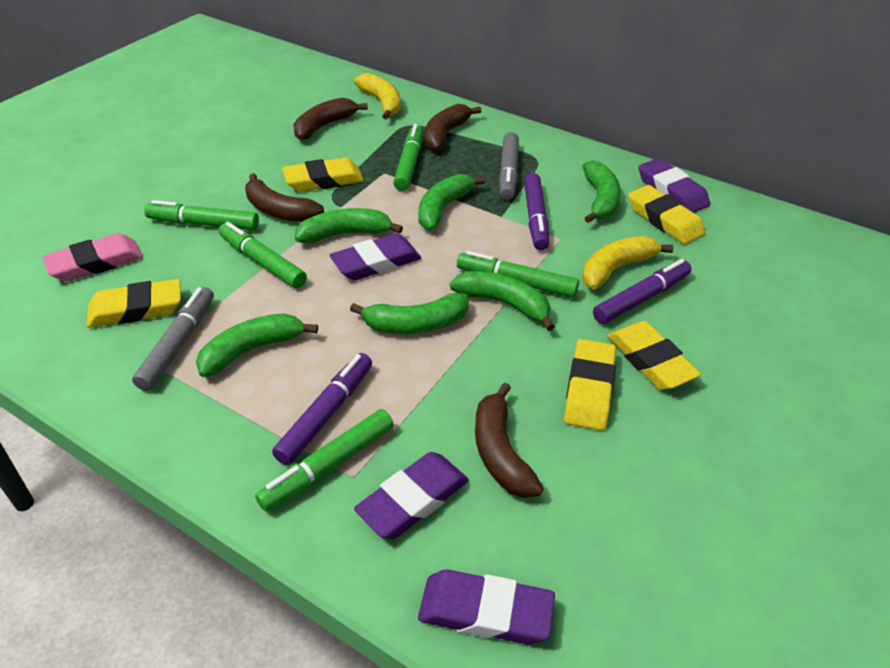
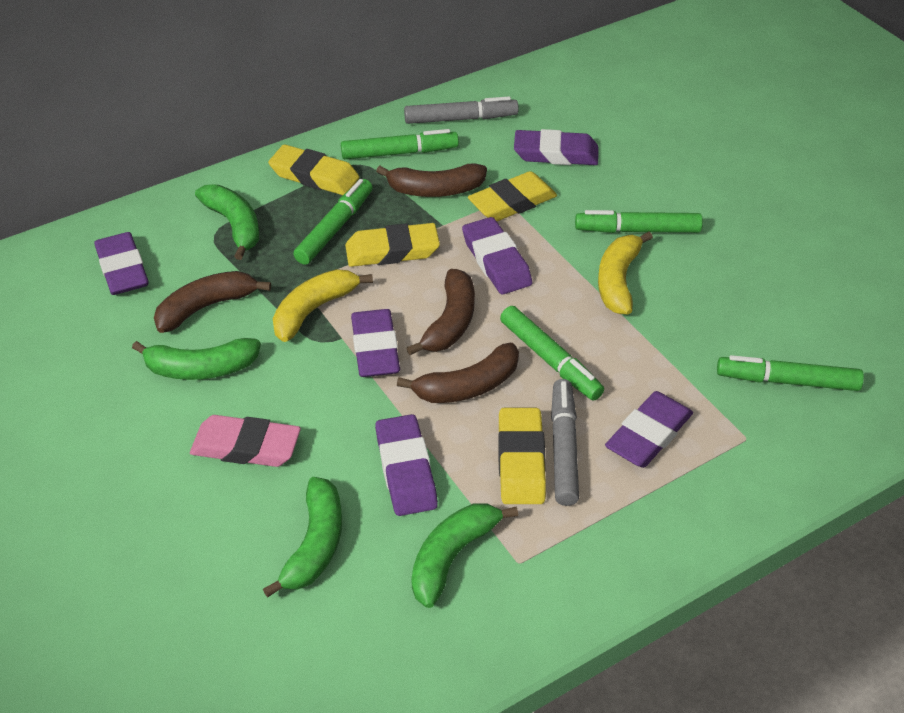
green banana: [196,313,318,377] [295,208,403,244] [350,293,469,334] [418,174,486,230] [450,271,555,331] [582,160,621,223] = 6 -> [132,338,261,380] [195,184,259,260] [263,477,342,598] [411,503,518,608] = 4
purple eraser: [330,234,421,281] [354,452,469,539] [418,569,555,644] [638,158,710,213] = 4 -> [94,232,148,295] [351,309,400,377] [375,414,438,516] [462,217,532,294] [514,129,598,165] [605,391,693,468] = 6
purple marker: [272,353,372,465] [524,173,549,250] [593,259,691,324] = 3 -> none = 0
yellow eraser: [86,279,181,328] [282,158,364,192] [564,339,616,431] [608,321,701,390] [628,185,705,244] = 5 -> [268,144,359,195] [345,223,440,267] [468,171,557,221] [498,408,546,504] = 4

